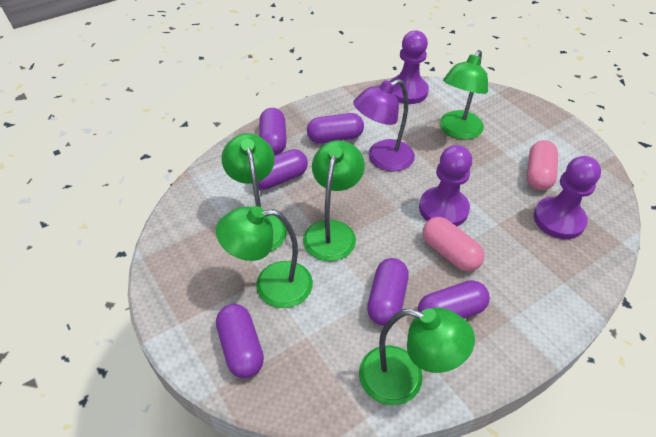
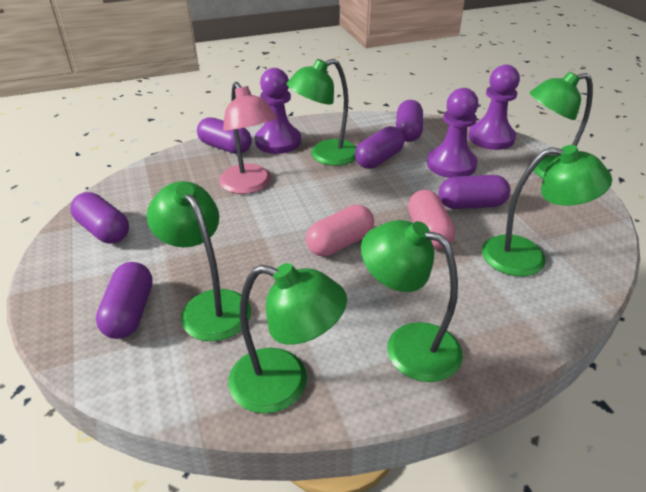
green lamp: [216,206,313,308] [221,133,287,252] [303,140,365,261] [359,307,475,405] [440,50,488,140] = 5 -> [147,181,251,341] [229,263,347,414] [287,59,356,166] [361,220,463,382] [482,145,612,276] [530,71,593,178] = 6
pink lamp: none = 0 -> [219,82,277,194] = 1
purple lamp: [353,79,415,171] = 1 -> none = 0

